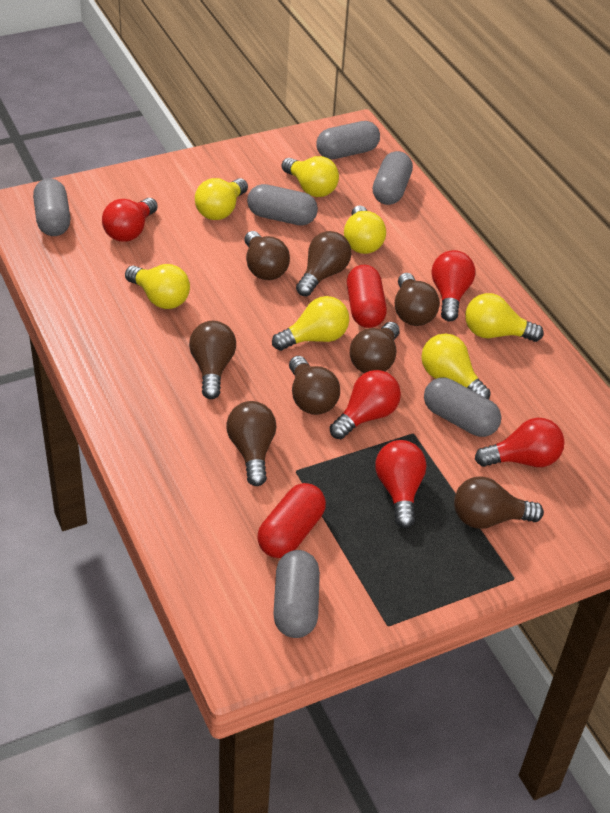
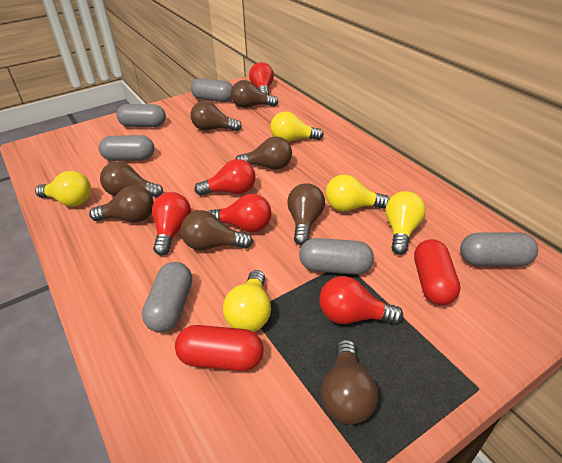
yellow light bulb: [125,264,190,309] [195,178,248,220] [272,296,349,351] [282,156,339,197] [344,205,386,254] [421,334,491,399] [465,293,544,342] = 7 -> [35,171,91,207] [223,270,271,332] [270,112,324,142] [325,174,389,211] [385,191,426,255] = 5

